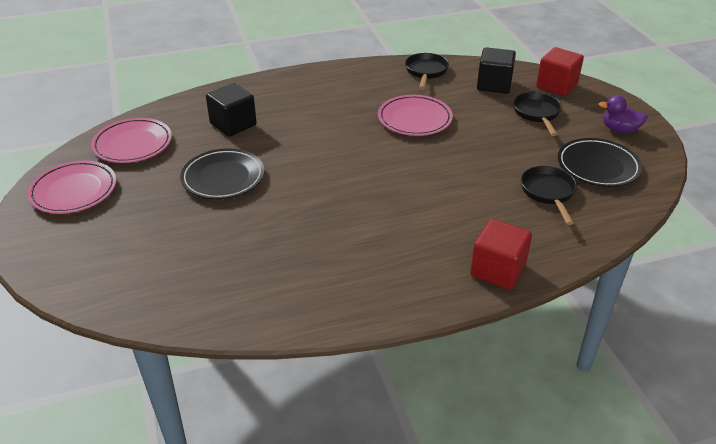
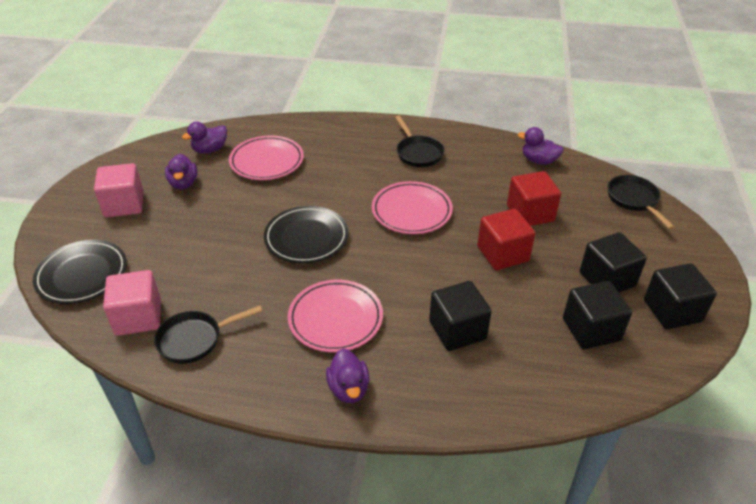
black cube: [206,83,257,137] [477,47,516,94] = 2 -> [429,281,492,351] [563,281,632,349] [580,232,647,293] [644,263,717,329] = 4
pink cube: none = 0 -> [94,163,144,217] [103,270,161,336] = 2
purple duck: [599,95,648,133] = 1 -> [165,154,197,189] [182,122,227,153] [326,348,369,403] [518,127,564,165] = 4

